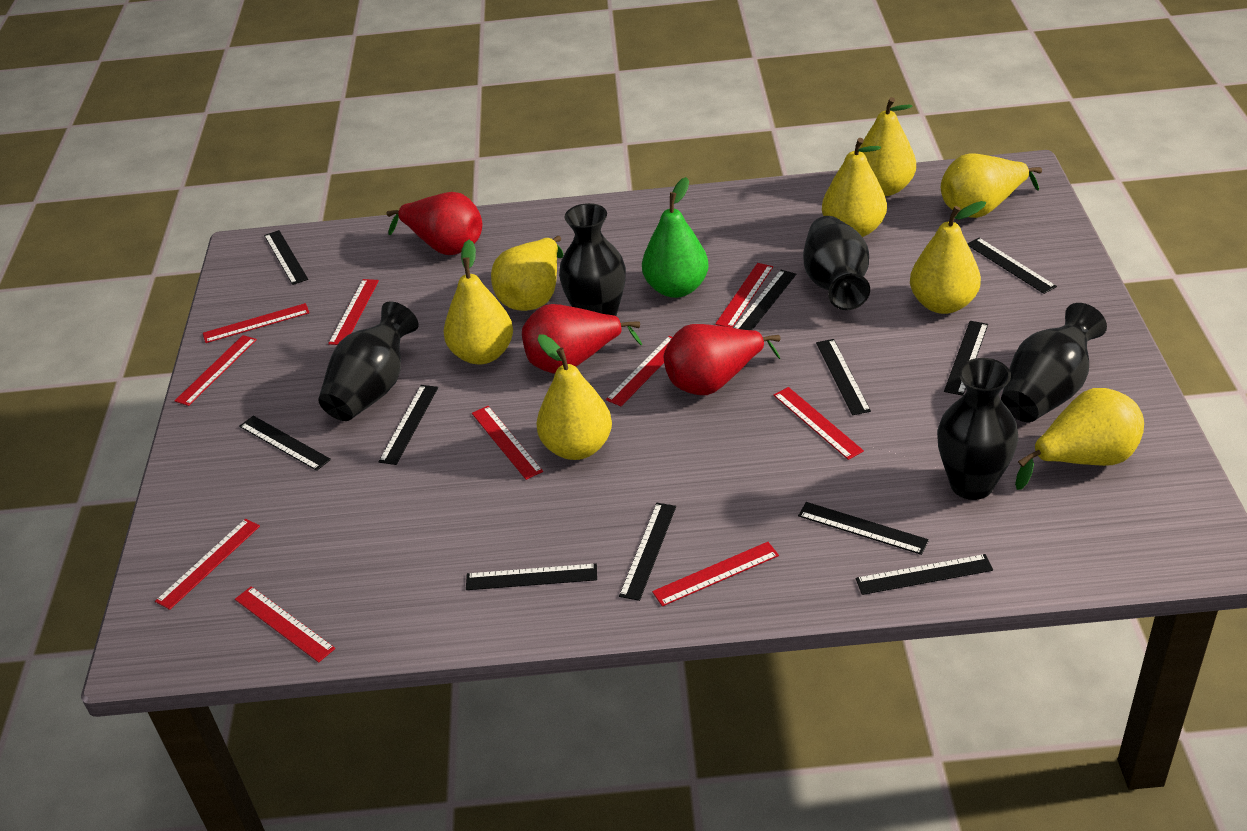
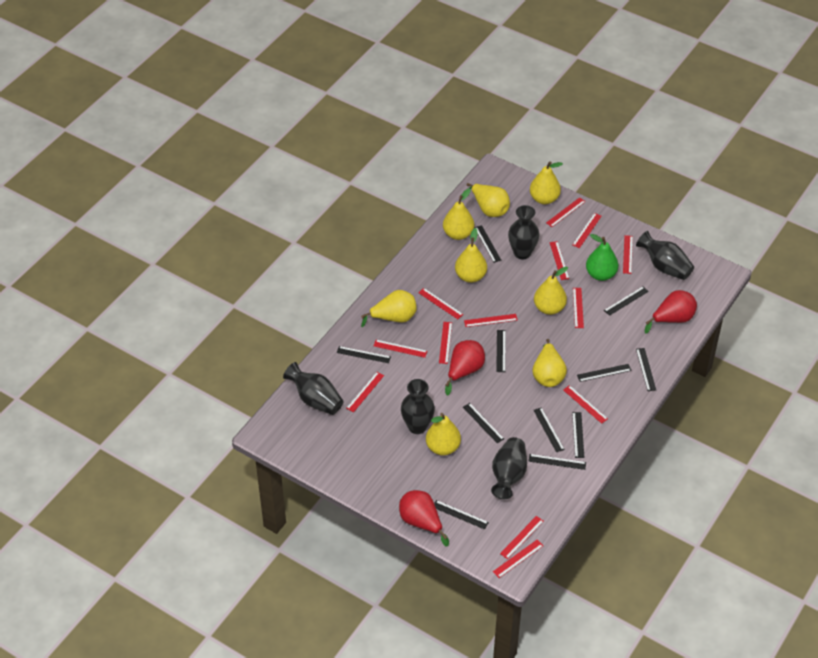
red ruler: [155,519,260,610] [175,335,257,406] [203,303,309,343] [235,586,335,663] [328,279,379,345] [472,406,543,480] [606,336,672,406] [652,542,779,607] [715,263,773,328] [773,387,864,460] = 10 -> [346,372,384,412] [374,340,428,358] [418,288,463,319] [439,322,452,364] [464,314,518,327] [493,540,543,578] [500,516,544,559] [546,197,586,227] [550,241,569,280] [563,385,608,424] [572,213,601,248] [573,288,584,328] [623,235,633,274] = 13

